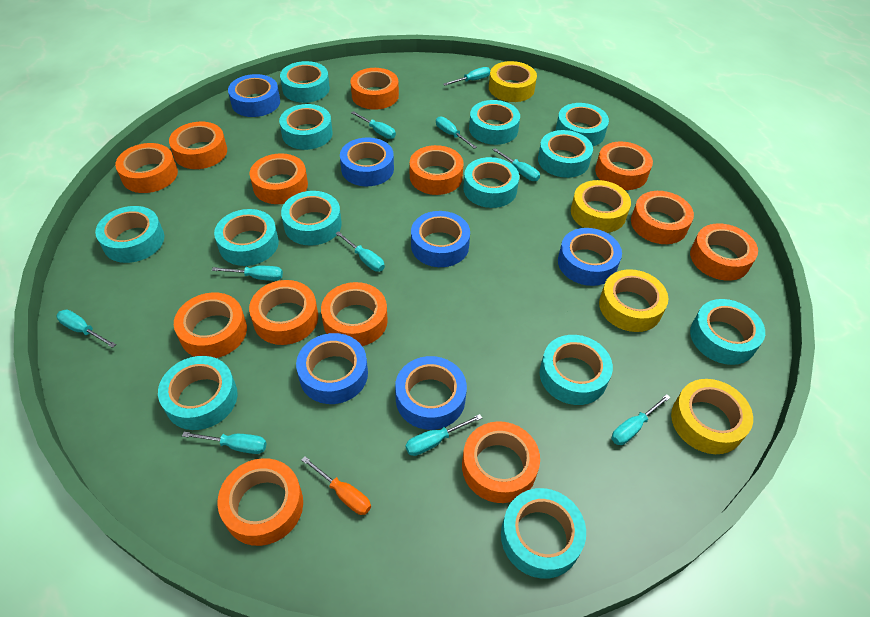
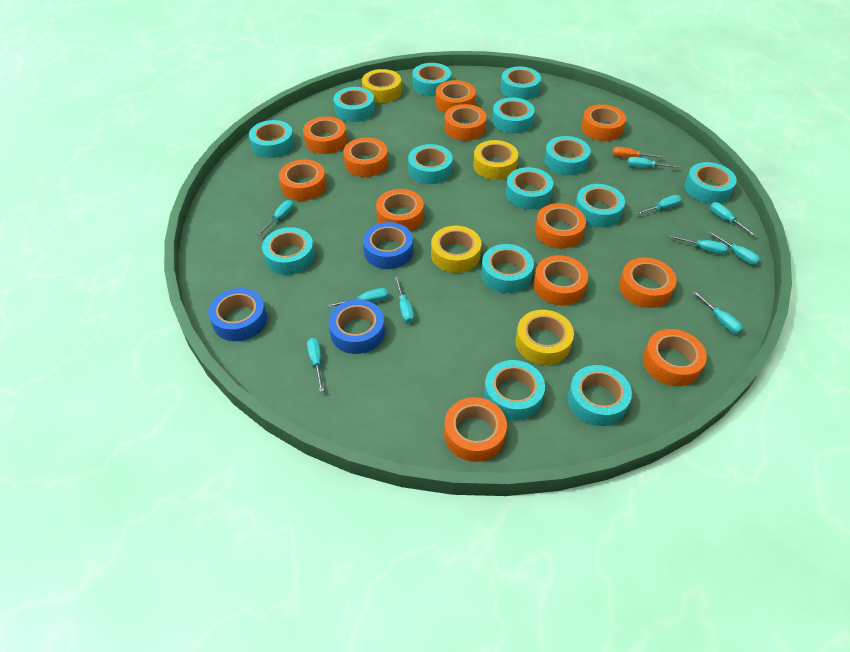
blue tape: [228,74,280,117] [296,333,368,404] [340,137,394,186] [395,356,467,430] [411,211,470,267] [558,228,622,286] = 6 -> [208,288,267,341] [328,299,385,354] [363,222,413,269] = 3
orange tape: [115,143,178,193] [169,122,227,169] [174,292,247,358] [217,458,303,546] [249,153,308,204] [249,280,318,345] [321,282,388,346] [351,68,399,110] [410,145,464,195] [462,421,540,503] [595,141,653,190] [631,191,694,244] [690,223,758,281] = 13 -> [279,159,326,201] [303,116,347,154] [343,138,388,177] [376,189,424,231] [436,80,476,113] [444,104,486,141] [444,397,507,462] [533,255,588,306] [535,203,586,249] [581,104,626,141] [619,257,677,308] [643,329,707,386] = 12
turquoise tape: [95,206,164,263] [158,356,238,430] [214,209,279,266] [279,104,333,150] [280,61,330,103] [281,191,342,246] [463,157,519,208] [469,100,520,145] [501,488,586,579] [538,130,593,178] [540,335,613,405] [556,103,609,146] [690,299,765,365] = 13 -> [249,120,294,158] [262,227,315,275] [333,87,375,122] [408,144,453,184] [412,63,451,96] [481,244,534,293] [484,360,545,421] [492,97,535,134] [501,67,541,100] [506,167,553,209] [544,136,591,175] [568,365,632,426] [575,184,625,227] [685,162,737,204] = 14

